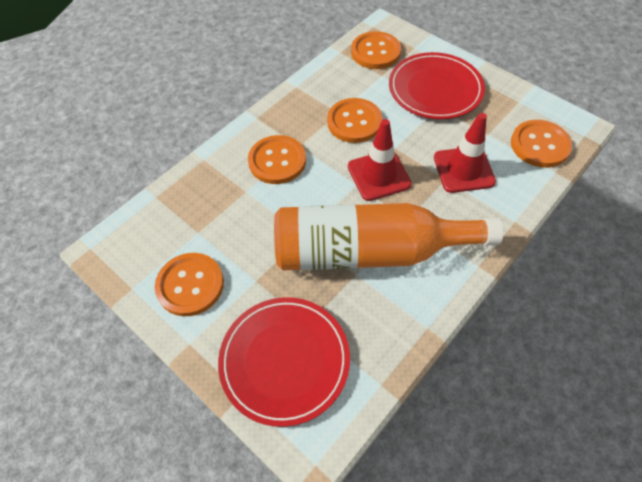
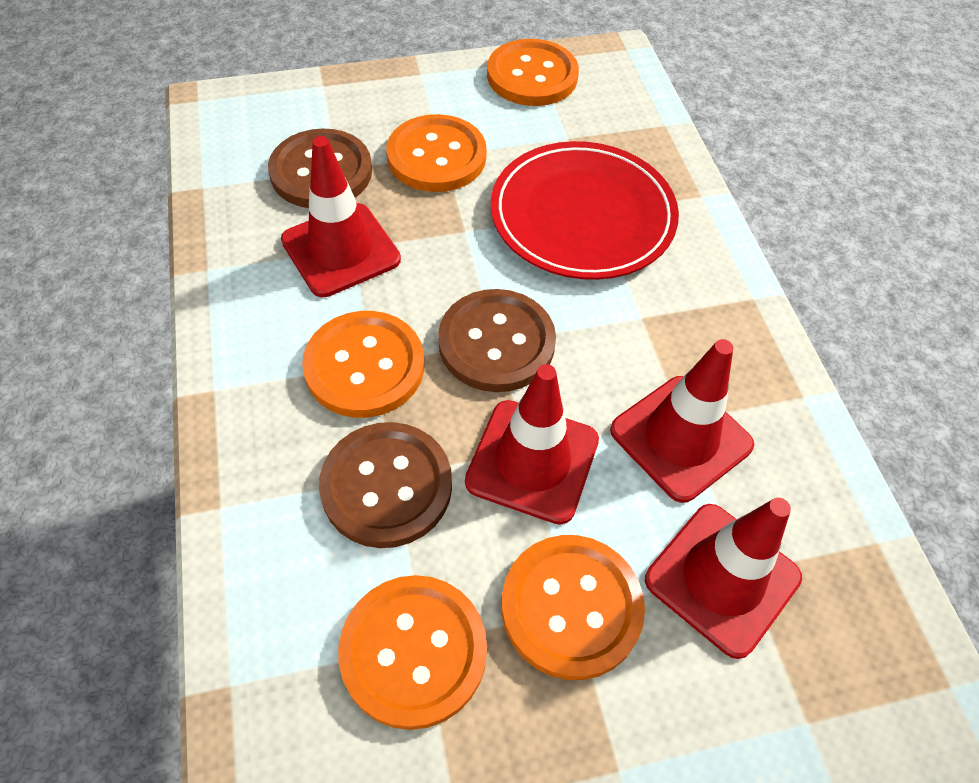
brown button: none = 0 -> [268,128,372,208] [319,422,452,548] [438,289,556,392] = 3
orange bottle: [274,203,504,270] = 1 -> none = 0
red plate: [218,297,350,427] [389,52,485,119] = 2 -> [491,141,679,280] = 1
red traffic cone: [348,119,412,201] [434,113,496,193] = 2 -> [281,136,401,297] [465,364,599,525] [610,339,754,503] [645,498,802,659] = 4

